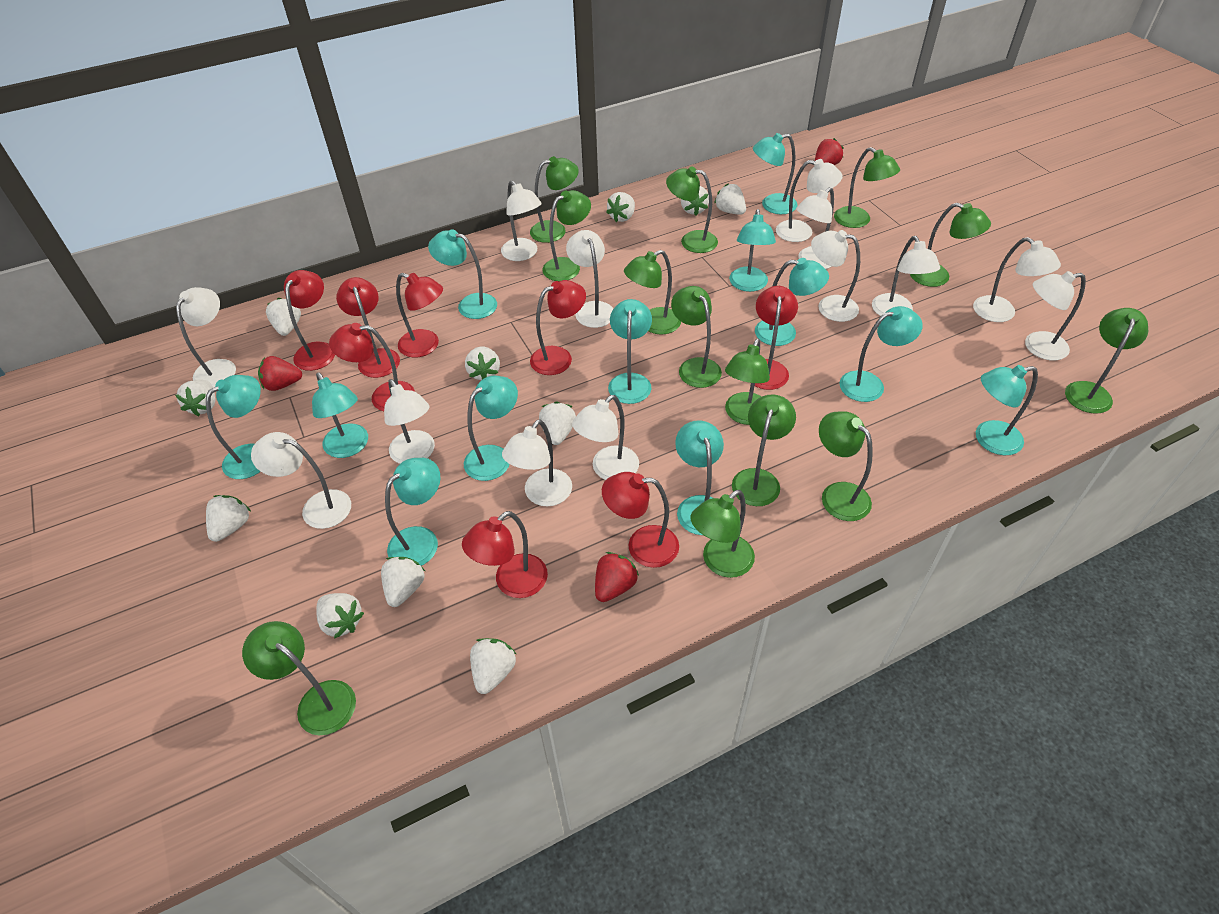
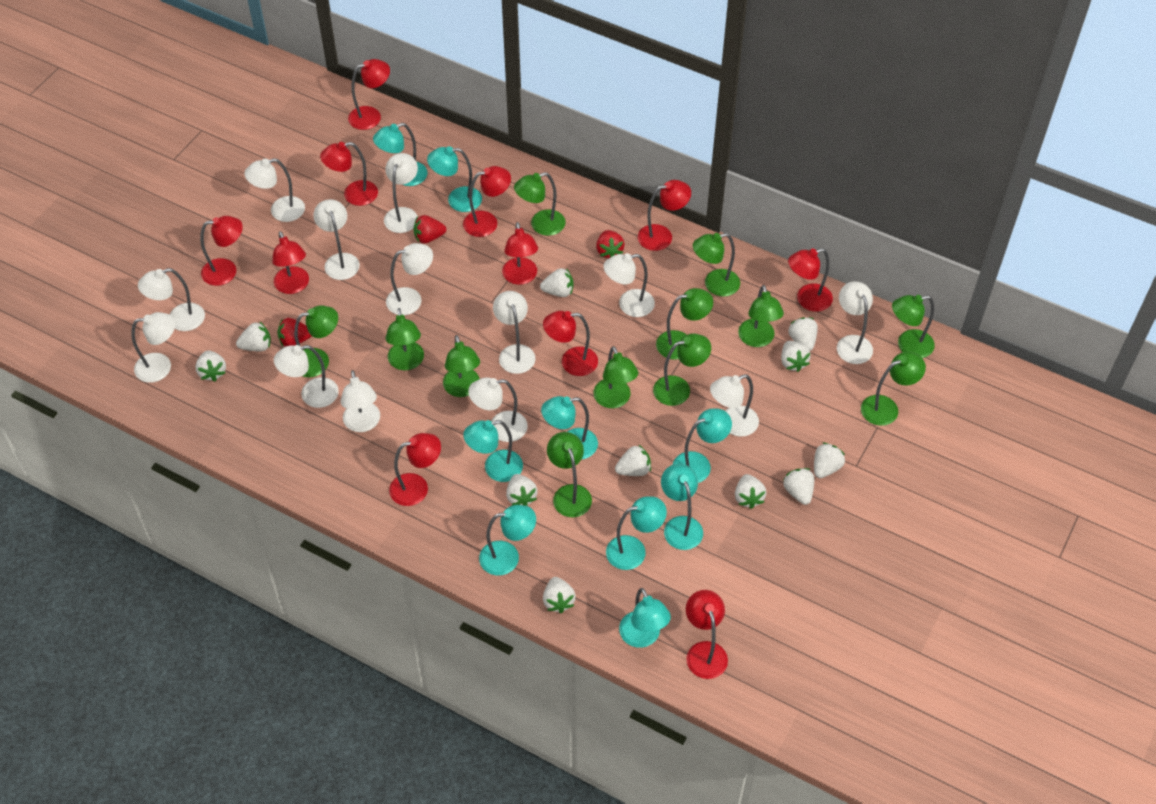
green lamp: [242,621,356,735] [530,156,579,243] [542,190,591,281] [624,250,681,335] [666,166,718,253] [671,286,722,388] [690,490,755,578] [725,338,770,425] [732,394,796,506] [819,411,873,521] [834,147,900,228] [910,203,991,287] [1065,308,1148,414] = 13 -> [294,306,338,377] [386,308,424,370] [443,335,480,397] [514,172,566,236] [547,432,592,517] [593,346,638,408] [653,334,711,406] [656,288,713,360] [693,233,740,297] [738,285,784,347] [861,352,926,426] [892,295,935,358] = 12
red lamp: [284,270,335,371] [329,323,415,411] [336,277,400,378] [396,273,443,357] [462,511,548,598] [530,280,586,375] [602,472,679,568] [755,286,798,390] = 8 -> [200,216,243,286] [272,231,309,294] [320,142,378,206] [348,59,390,130] [389,433,441,506] [463,166,511,237] [502,222,538,285] [543,311,598,376] [638,180,691,251] [686,590,728,679] [788,248,833,312] = 11
turquoise lamp: [206,375,261,479] [312,372,368,458] [385,458,440,566] [428,230,497,319] [464,376,518,481] [608,299,652,404] [675,420,724,535] [729,209,776,292] [753,133,798,214] [755,258,829,346] [839,306,923,402] [976,365,1038,455] = 12 -> [373,123,428,186] [427,146,482,212] [463,420,523,482] [479,505,536,576] [541,396,598,459] [606,496,667,570] [619,588,671,648] [661,464,703,550] [673,408,732,483] = 9

